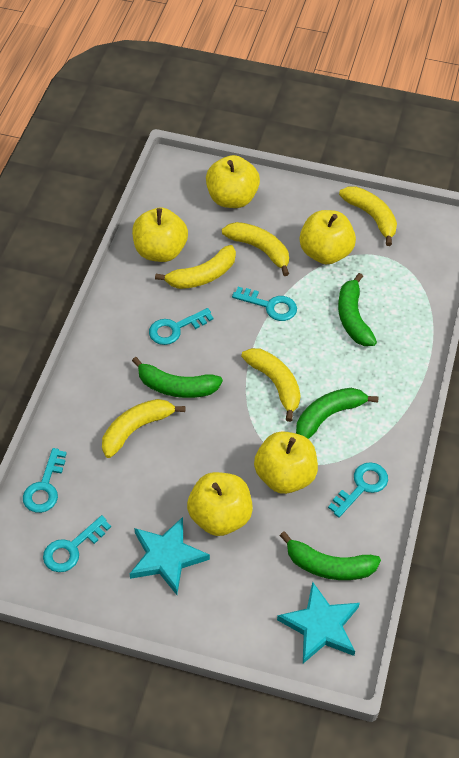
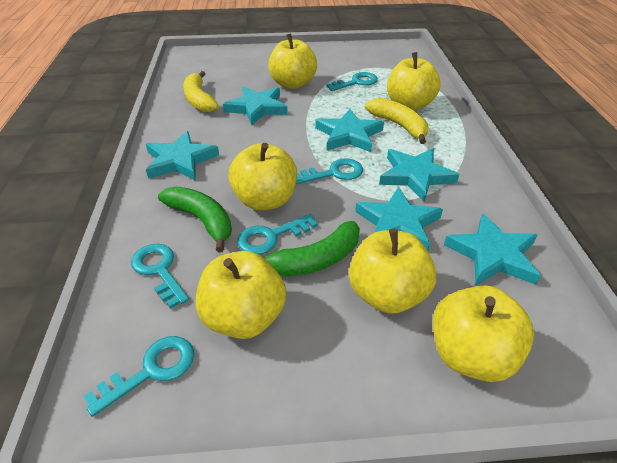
green banana: [132,357,223,398] [280,531,381,580] [296,388,379,439] [338,273,377,346] = 4 -> [158,187,232,252] [264,221,360,277] = 2
turquoise star: [130,517,210,595] [277,582,360,663] = 2 -> [146,131,219,181] [223,86,288,125] [315,109,384,152] [355,187,443,251] [379,148,459,202] [444,213,541,285] = 6
yellow apple: [132,208,188,262] [187,472,253,536] [206,155,260,208] [254,431,318,494] [300,210,356,264] = 5 -> [196,251,287,339] [228,143,297,210] [268,34,317,89] [349,229,436,314] [387,52,441,111] [433,285,534,382] = 6
yellow banana: [102,399,185,458] [155,245,236,289] [222,222,289,276] [241,348,301,422] [339,186,397,246] = 5 -> [183,71,219,113] [365,98,428,144] = 2

